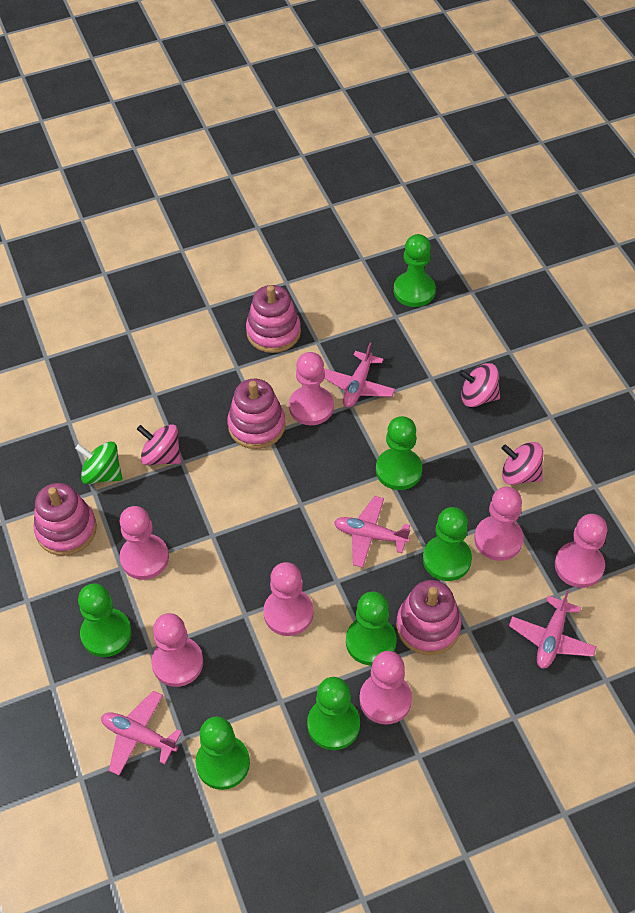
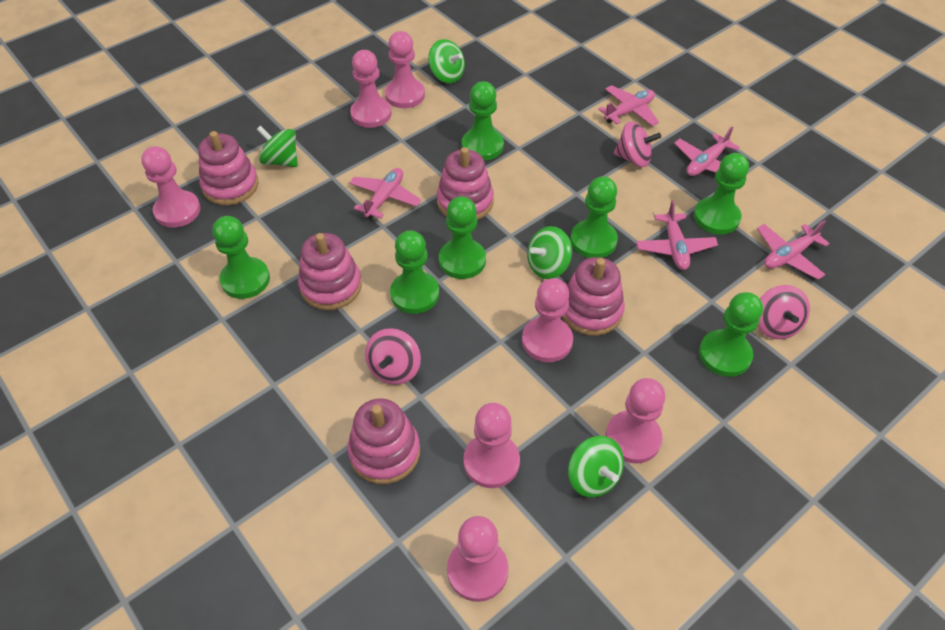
green spinning top: [75,441,122,484] = 1 -> [257,125,298,167] [428,39,465,83] [527,226,572,279] [568,436,624,498] = 4
pink plane: [101,691,182,775] [324,343,395,408] [334,496,410,568] [509,590,596,669] = 4 -> [350,168,421,219] [598,85,659,126] [636,200,718,270] [674,127,739,176] [757,220,830,280] = 5
pink stacking toy: [34,483,97,556] [227,379,286,449] [246,285,301,353] [396,580,462,655] = 4 -> [198,131,259,205] [298,233,362,310] [348,398,420,484] [437,147,494,220] [562,257,625,336] = 5

